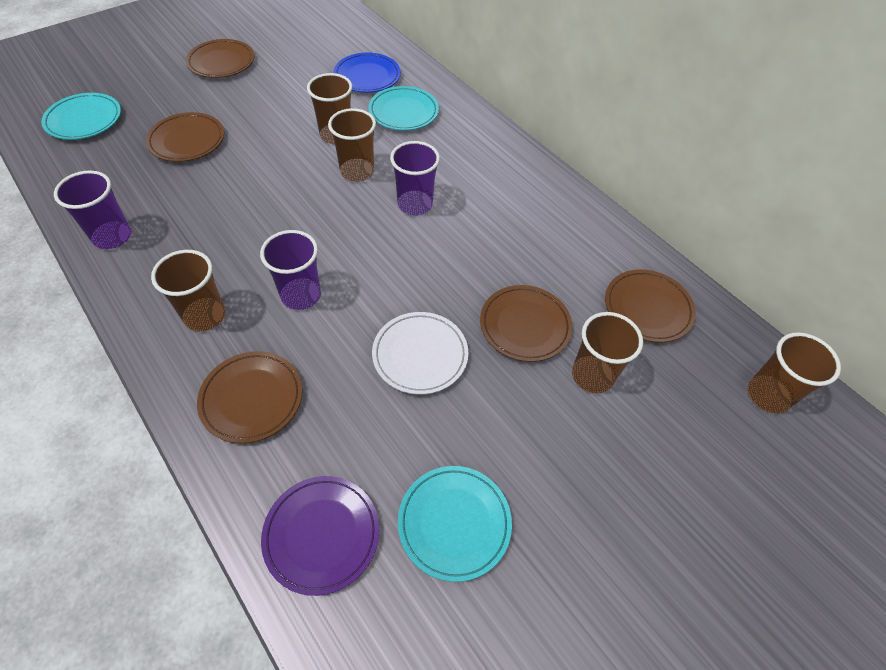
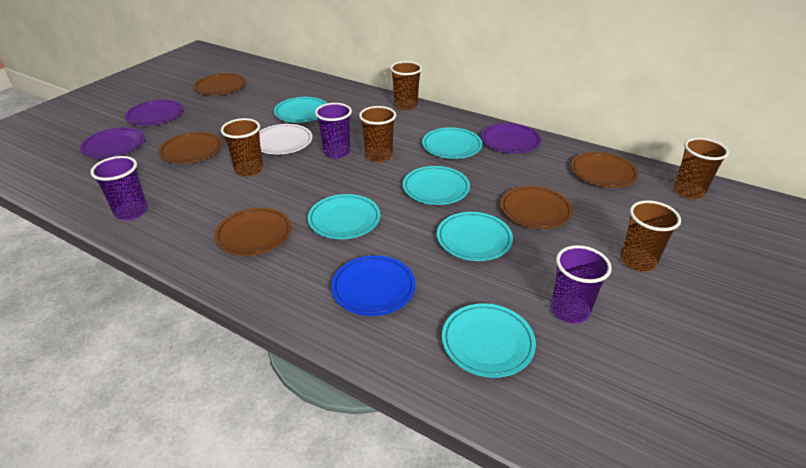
purple plate: [261,476,379,596] = 1 -> [80,127,145,158] [125,100,183,126] [481,123,541,153] = 3
turquoise plate: [41,93,121,140] [368,86,439,131] [398,466,512,582] = 3 -> [274,97,327,123] [308,194,380,239] [403,166,470,205] [422,127,482,159] [437,212,513,261] [442,303,536,378] = 6

